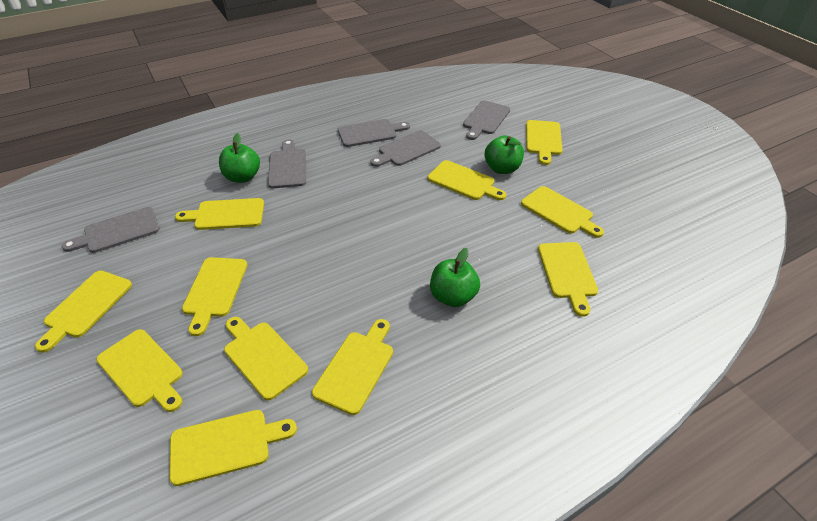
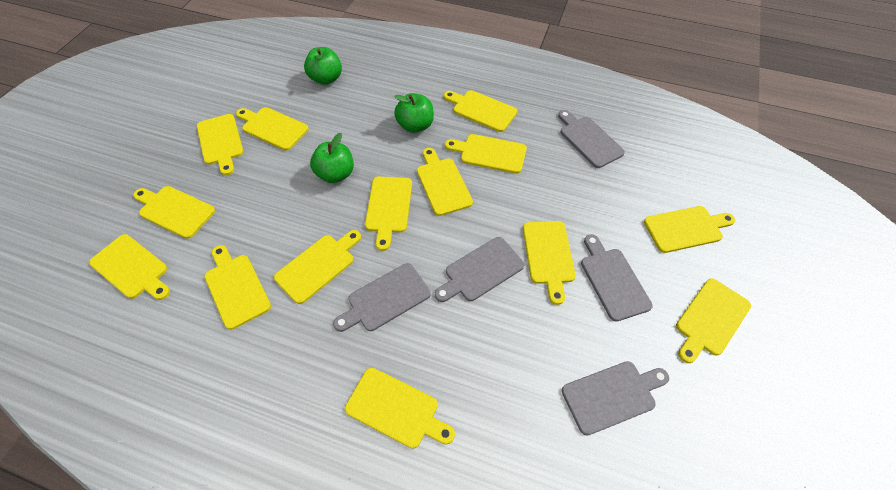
yellow cutting board: [35,271,132,353] [96,329,183,412] [169,410,297,486] [175,198,264,230] [182,257,248,336] [224,317,308,400] [312,319,393,415] [428,160,506,200] [521,186,604,238] [526,120,562,165] [538,242,598,317] = 11 -> [89,234,170,300] [133,186,215,239] [197,114,244,175] [204,245,271,330] [236,107,309,150] [274,230,361,304] [345,368,455,449] [365,177,412,251] [417,148,473,216] [444,90,517,132] [445,134,527,174] [523,221,576,305] [644,206,735,253] [676,278,751,363] = 14

